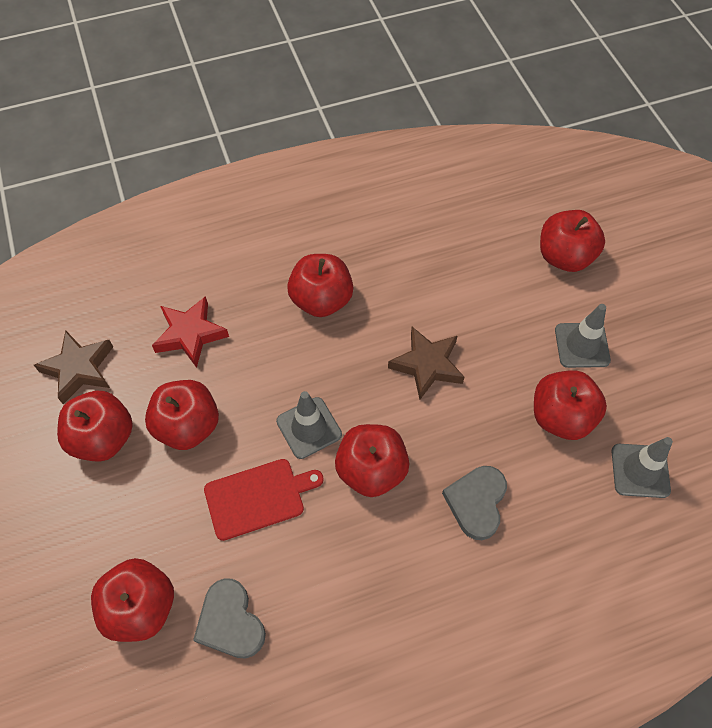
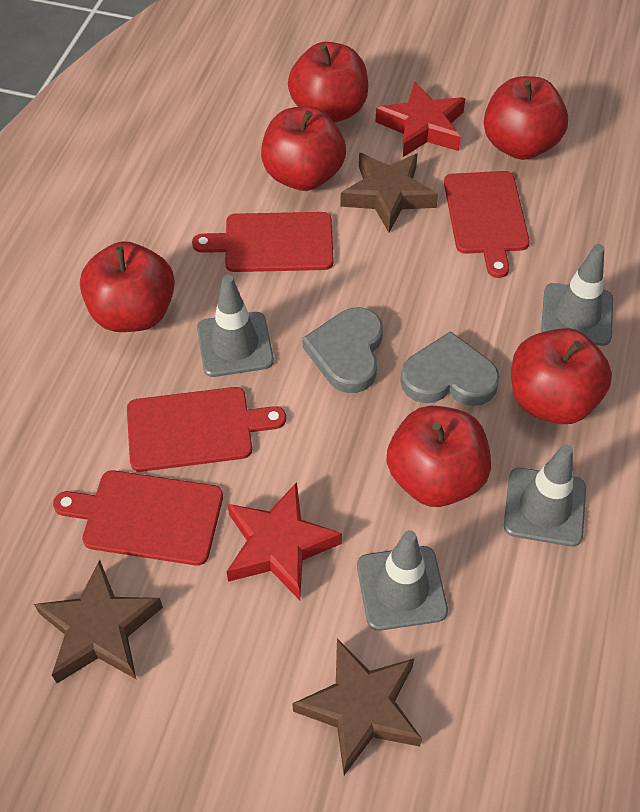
brown star: [34,331,113,404] [388,327,464,400] = 2 -> [34,560,163,683] [292,638,422,775] [340,153,438,232] = 3
grey traffic cone: [276,391,342,459] [555,304,611,368] [611,437,673,498] = 3 -> [197,275,274,377] [357,530,448,631] [504,444,586,547] [541,244,613,346] = 4
red apple: [57,391,133,462] [91,558,174,642] [145,380,219,450] [287,254,353,317] [335,424,409,497] [534,370,607,440] [540,210,605,272] = 7 -> [80,241,175,332] [261,106,346,191] [288,42,368,123] [387,406,491,507] [484,76,568,160] [511,328,612,424] = 6
red cutting board: [204,459,324,541] = 1 -> [53,470,223,566] [127,387,286,472] [192,212,333,272] [444,171,530,278] = 4
red star: [152,296,229,368] = 1 -> [227,482,342,600] [375,81,466,157] = 2

